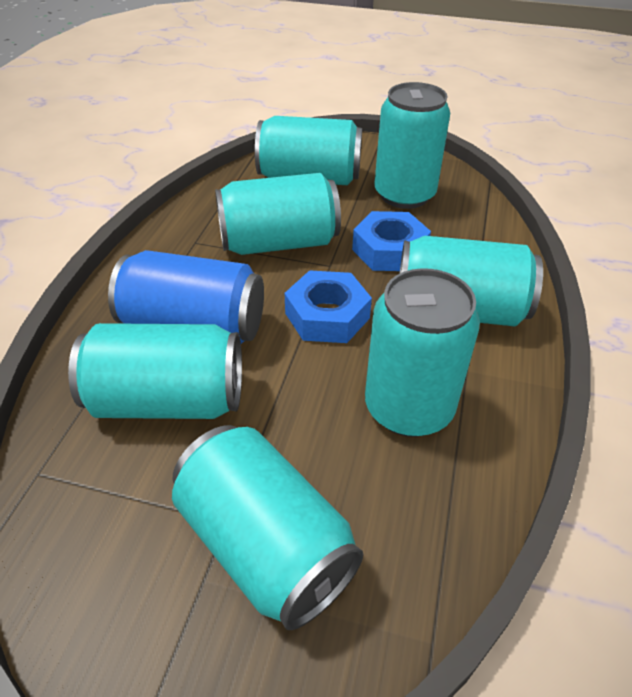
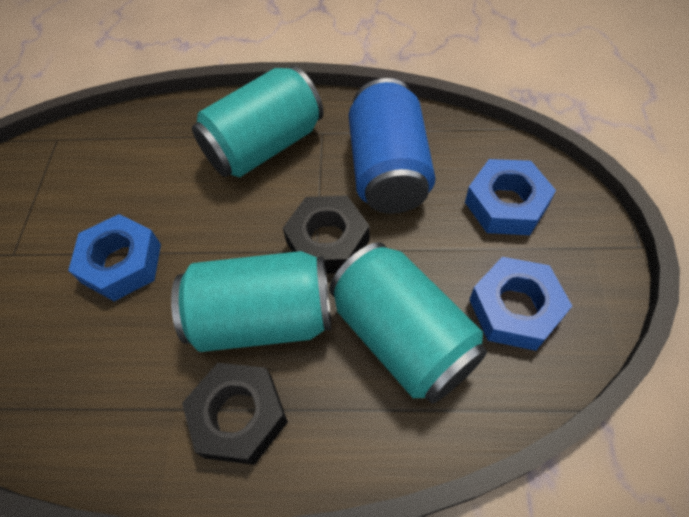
black nut: none = 0 -> [182,363,288,465] [283,196,370,273] = 2
blue nut: [285,270,372,343] [352,211,431,271] = 2 -> [68,214,161,301] [465,159,556,235] [469,257,572,351] = 3
turquoise can: [68,323,242,419] [172,425,363,630] [215,173,341,255] [255,116,362,185] [365,268,480,437] [375,82,450,209] [400,236,543,326] = 7 -> [171,251,331,352] [192,65,324,177] [329,242,487,404] = 3

